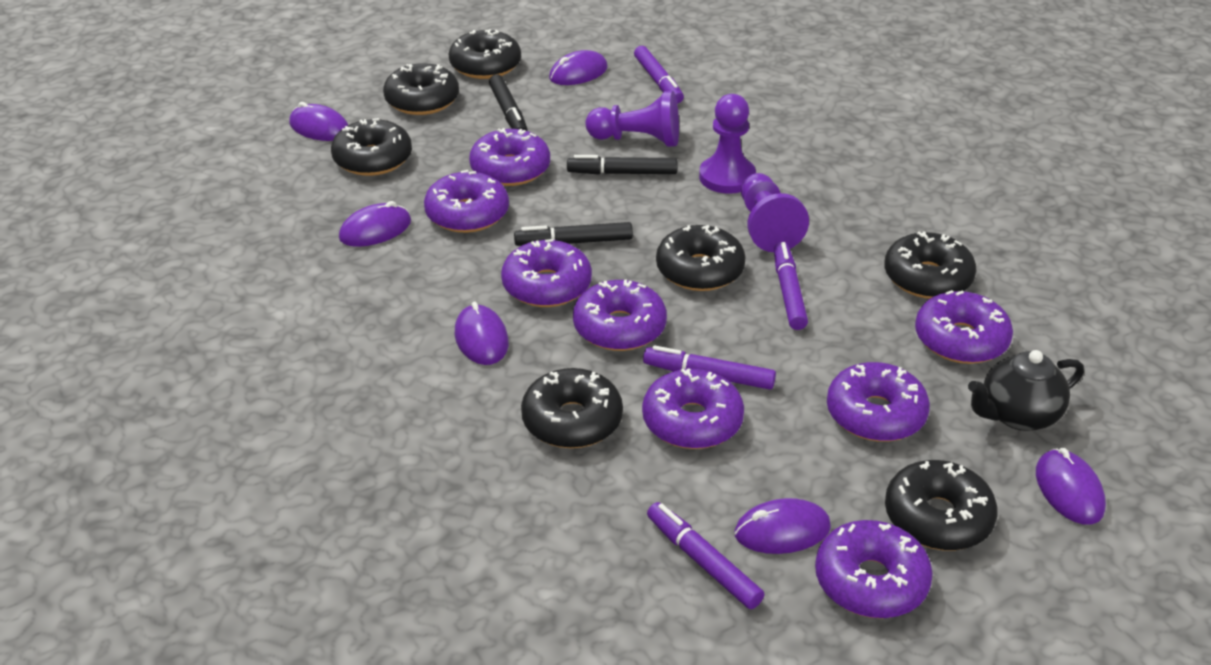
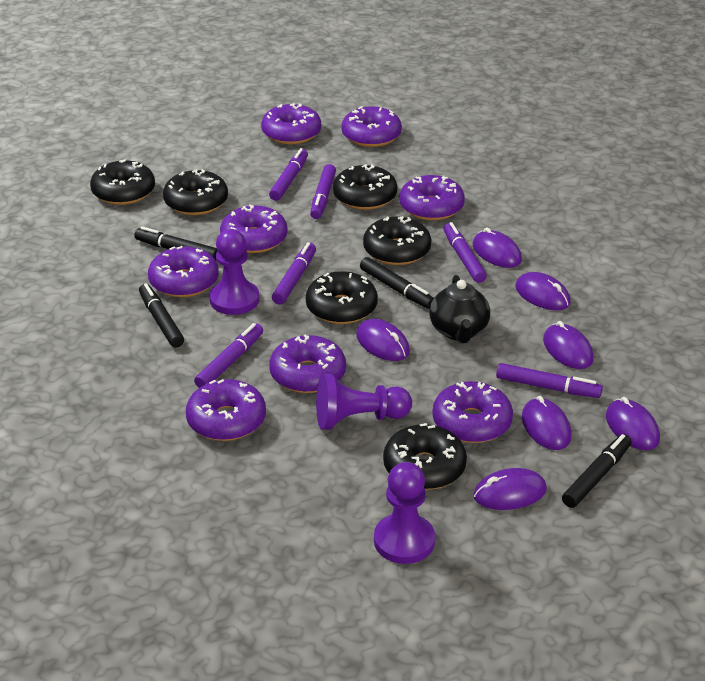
black donut: [331,118,412,176] [383,63,459,115] [449,29,521,79] [521,368,623,448] [656,225,746,291] [884,231,976,299] [885,460,998,551] = 7 -> [90,159,155,205] [163,169,228,215] [306,271,378,324] [333,164,397,210] [363,216,431,265] [383,423,467,490] = 6
black marker: [489,74,528,131] [514,222,633,246] [567,155,677,175] = 3 -> [134,226,217,261] [139,283,184,348] [360,257,434,309] [562,434,632,508] = 4
purple marker: [634,46,684,103] [643,345,776,390] [647,502,764,609] [774,242,808,330] = 4 -> [194,323,263,388] [269,148,308,201] [272,242,316,305] [310,164,336,219] [444,222,487,283] [496,363,603,398] = 6
purple mouse: [289,102,348,141] [339,201,411,247] [455,301,509,365] [549,50,608,85] [734,498,831,554] [1036,448,1106,524] = 6 -> [356,319,410,361] [473,228,522,268] [473,468,547,510] [515,272,571,311] [522,396,571,450] [543,321,594,369] [606,397,660,450] = 7

